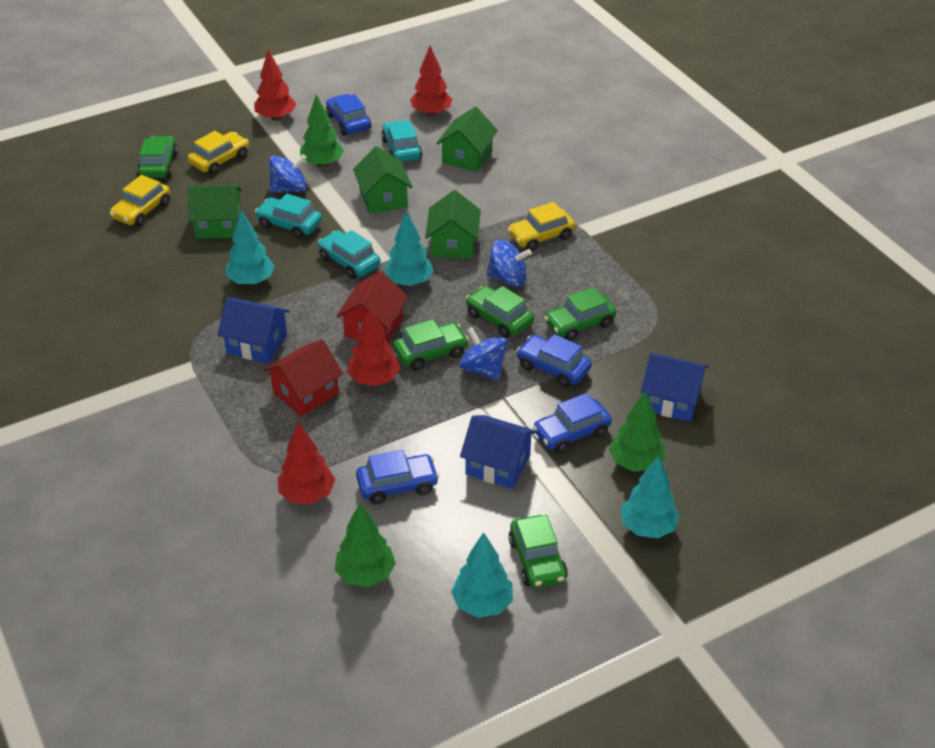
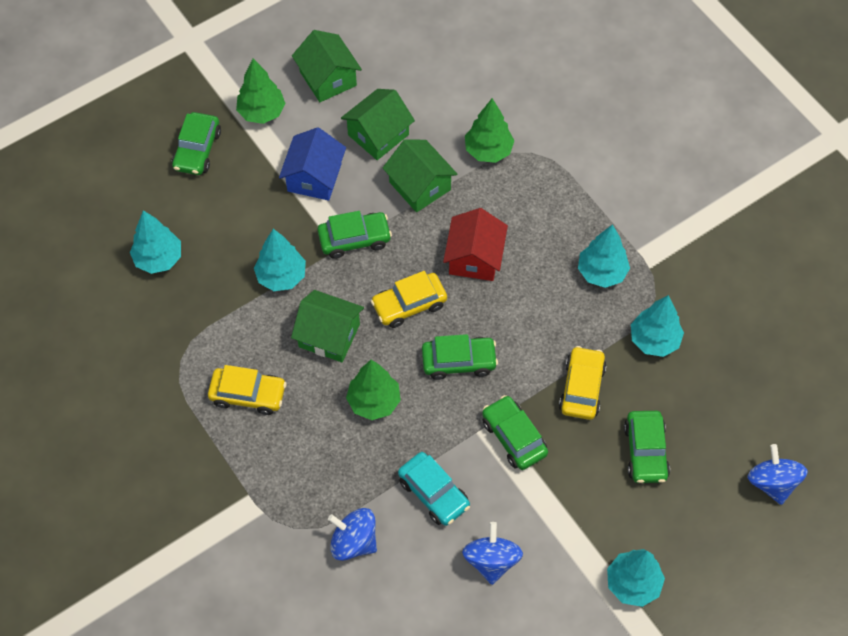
blue car: [326,94,371,136] [356,450,439,504] [516,334,592,388] [533,393,612,453] = 4 -> none = 0
blue house: [217,297,290,363] [460,415,537,489] [641,353,708,422] = 3 -> [279,127,346,201] = 1
red house: [264,339,343,417] [336,271,408,342] = 2 -> [443,208,508,281] = 1
red tree: [254,50,296,121] [278,422,335,504] [347,307,400,386] [410,46,452,116] = 4 -> none = 0
turquoise car: [255,194,322,239] [318,230,380,279] [381,120,423,162] = 3 -> [398,452,470,526] = 1
turquoise tree: [226,210,275,285] [384,210,434,286] [451,532,513,618] [621,455,680,539] = 4 -> [130,210,181,274] [254,229,306,291] [578,224,630,288] [607,549,665,607] [631,295,684,357] = 5

